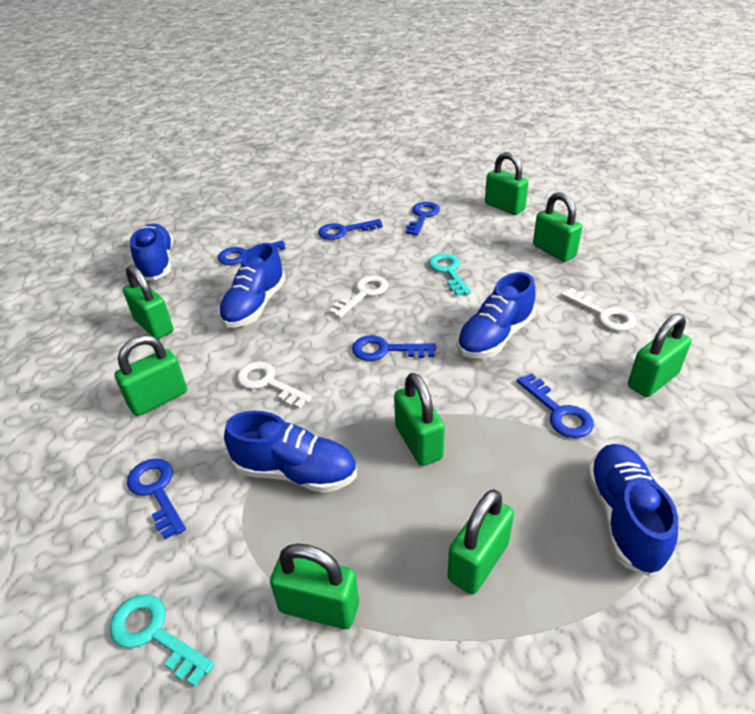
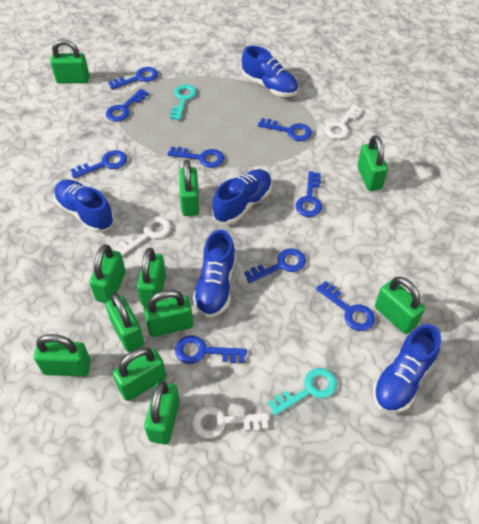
blue key: [127,458,186,539] [218,240,285,265] [318,219,383,240] [352,335,436,361] [406,202,440,236] [517,373,594,438] = 6 -> [70,150,127,178] [106,89,148,122] [109,67,158,90] [168,147,224,168] [175,335,247,364] [244,248,306,283] [258,118,312,141] [295,171,322,217] [316,281,375,331] = 9
green padlock: [114,335,187,416] [123,265,173,339] [270,543,359,629] [394,373,445,466] [447,489,514,595] [485,152,529,215] [533,192,582,262] [628,313,691,397] = 8 -> [34,334,91,376] [50,39,89,84] [89,244,126,303] [105,293,144,352] [113,347,166,401] [137,248,166,306] [143,290,193,337] [144,381,180,445] [179,159,199,216] [357,135,388,191] [375,277,425,334] = 11

